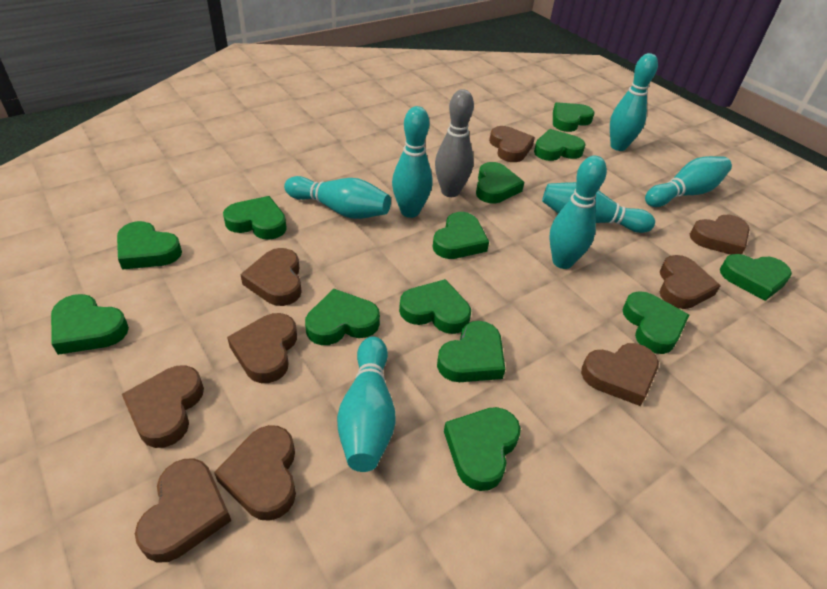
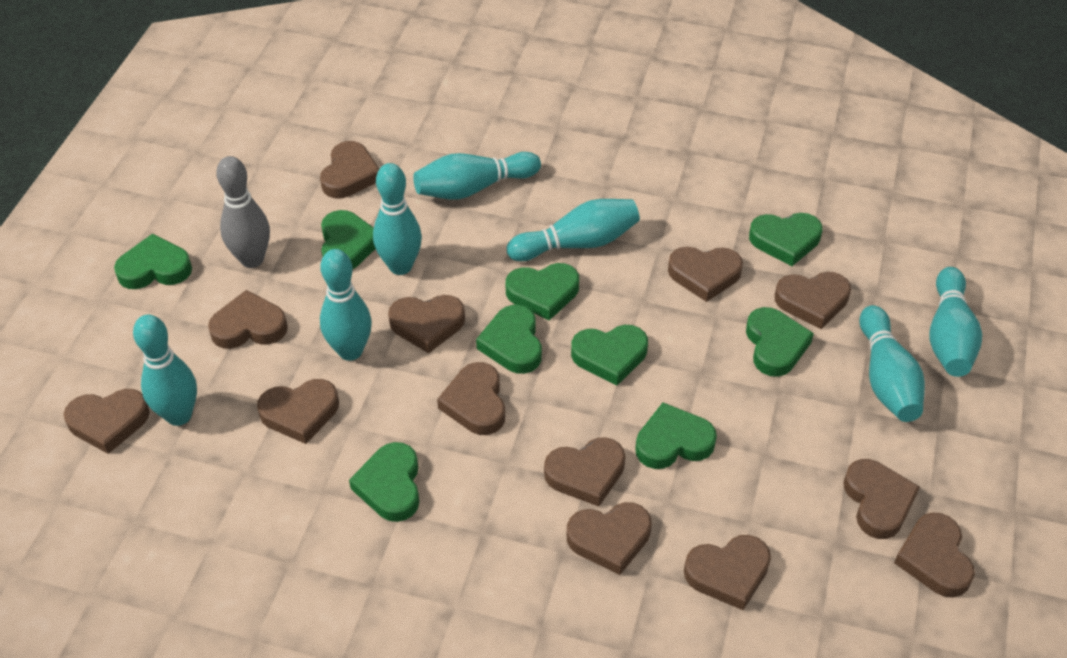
brown heart: [122,365,204,448] [135,459,231,563] [214,425,296,521] [227,313,297,383] [240,248,302,306] [489,126,535,162] [581,343,659,406] [660,255,721,309] [690,215,750,255] = 9 -> [64,389,150,454] [208,290,288,349] [257,379,339,444] [320,141,379,198] [388,295,465,353] [437,362,505,435] [544,437,625,507] [567,502,652,575] [668,247,743,302] [684,535,771,610] [775,272,851,329] [843,459,920,539] [894,512,975,598] = 13
green heart: [51,294,129,355] [117,221,182,270] [223,196,287,240] [305,289,380,345] [399,279,471,334] [433,212,489,259] [437,321,505,382] [444,407,521,491] [476,162,524,203] [534,129,586,161] [553,102,595,132] [622,291,689,354] [720,254,792,301] = 13 -> [114,233,192,289] [321,210,376,270] [349,442,419,522] [476,305,542,374] [506,263,579,321] [571,325,648,386] [635,403,717,469] [746,307,814,377] [749,213,823,266] = 9

